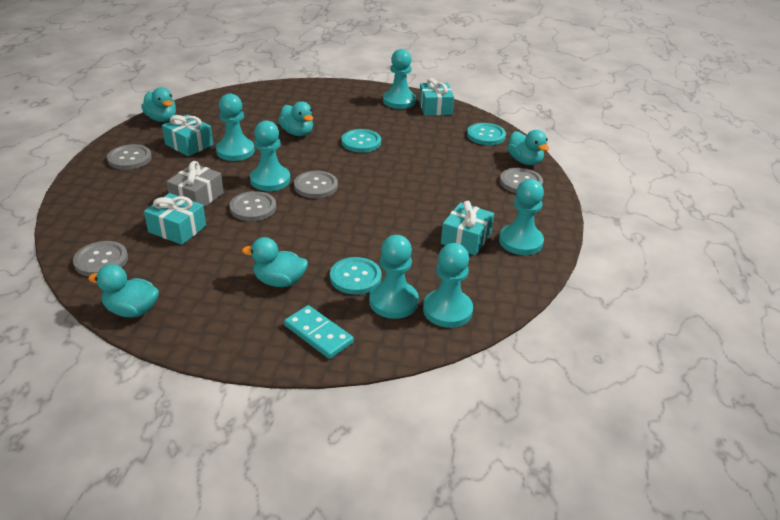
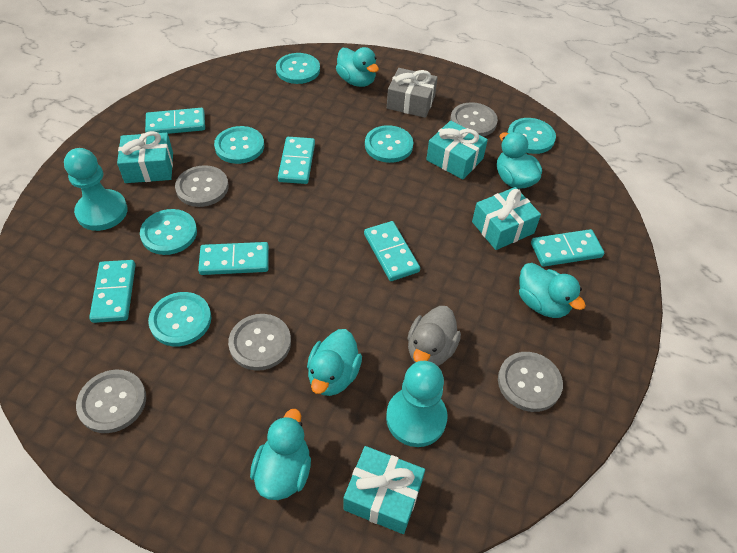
grey duck: none = 0 -> [407,306,461,366] = 1
turquoise button: [330,257,382,295] [341,129,381,153] [467,123,506,145] = 3 -> [140,209,197,255] [148,292,211,346] [214,126,264,164] [276,53,320,84] [365,125,413,163] [507,118,556,154] = 6
turquoise domino: [284,305,354,359] = 1 -> [89,260,136,323] [145,108,205,134] [198,242,269,275] [278,137,315,184] [364,221,420,281] [531,229,604,267] = 6
turquoise pawn: [216,94,255,161] [250,120,290,191] [369,235,419,319] [383,49,416,109] [423,243,473,328] [499,179,544,255] = 6 -> [64,148,128,231] [386,361,448,447] = 2

